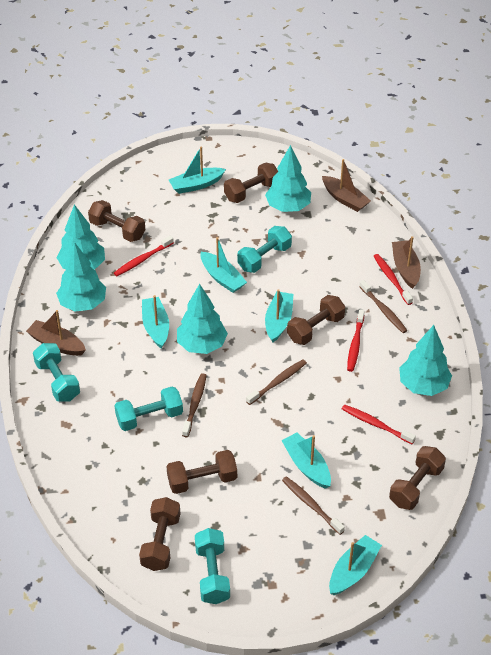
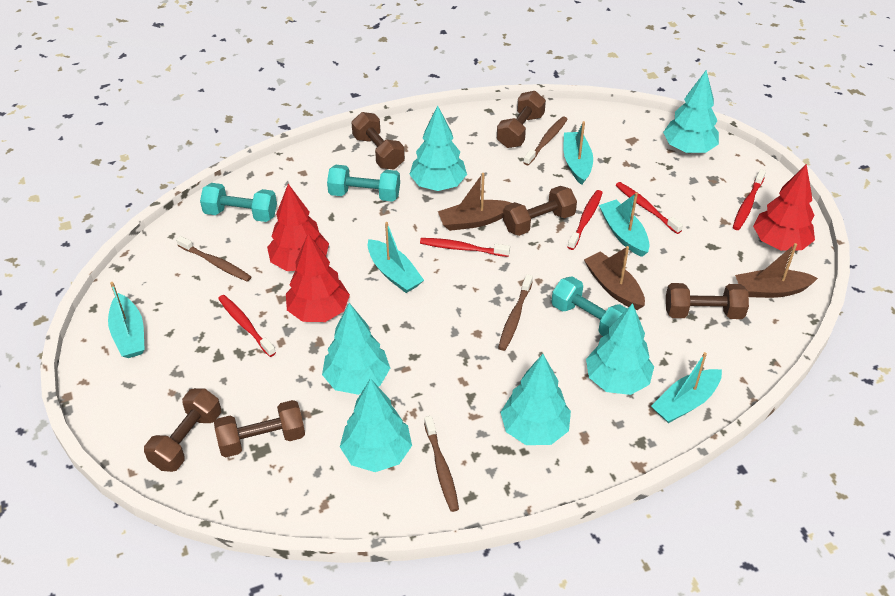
red toothbrush: [114,236,174,276] [342,404,416,444] [347,309,365,372] [374,254,413,305] = 4 -> [218,295,276,357] [420,238,510,257] [568,190,603,250] [616,182,683,234] [733,169,766,230] = 5
red tree: none = 0 -> [267,184,329,271] [286,234,350,322] [753,164,815,251] = 3
turquoise boat: [142,295,169,349] [169,147,226,194] [200,237,247,293] [265,289,293,343] [281,432,331,489] [329,535,382,595] = 6 -> [108,282,145,358] [368,222,424,293] [564,121,593,185] [599,193,650,257] [651,352,722,423] = 5
turquoise dumbbell: [33,343,80,402] [114,386,183,431] [195,528,230,604] [237,226,292,273] = 4 -> [200,183,277,222] [327,165,400,202] [551,276,627,336] = 3
turquoise tree: [56,242,106,312] [57,204,105,270] [177,284,228,354] [265,145,311,212] [399,325,452,396] = 5 -> [322,303,390,395] [340,378,412,472] [409,106,467,191] [500,354,571,445] [586,303,654,395] [663,70,719,153] = 6

